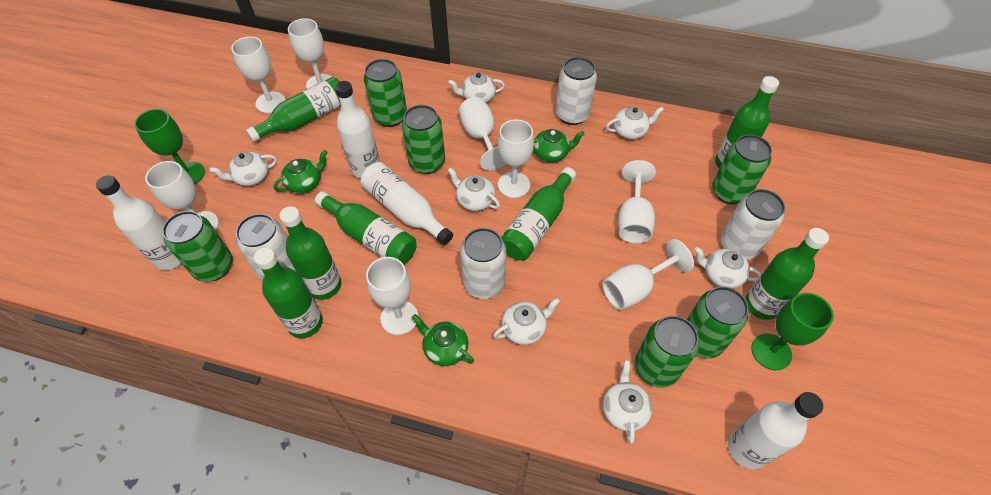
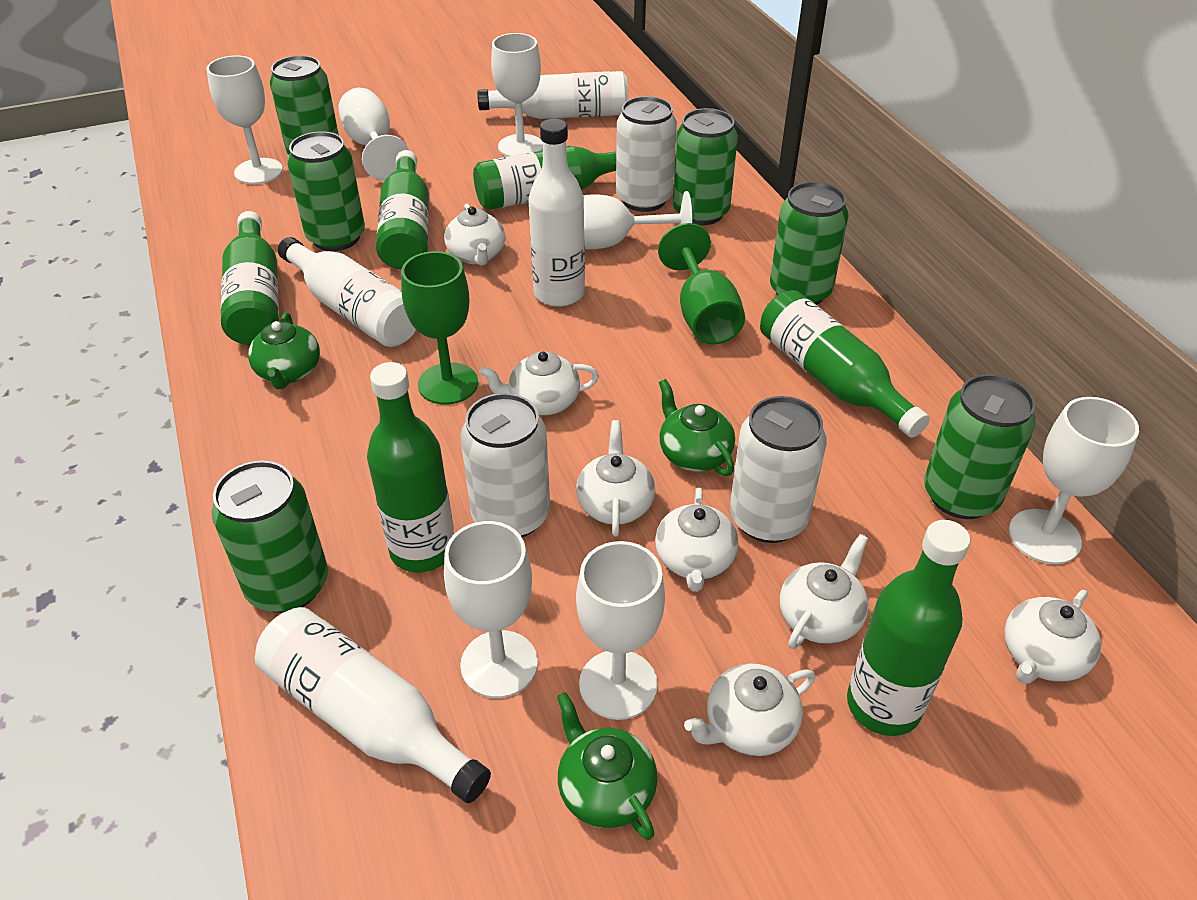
green bottle: [246,77,341,142] [254,248,323,338] [279,206,341,300] [315,191,417,264] [501,167,576,261] [715,76,779,168] [745,228,829,320] = 7 -> [221,211,279,345] [367,362,454,573] [376,150,429,269] [473,146,616,210] [760,290,930,438] [847,520,971,736] = 6
white can: [236,214,295,281] [460,228,506,299] [555,57,597,125] [721,189,785,260] = 4 -> [460,393,550,537] [616,96,677,212] [730,396,827,543] = 3
white goblet: [145,161,219,231] [231,37,286,113] [288,18,332,89] [366,257,418,335] [459,97,506,171] [498,119,534,198] [602,239,694,310] [618,160,656,244] = 8 -> [206,55,283,184] [338,88,409,180] [444,521,538,698] [491,33,543,157] [576,541,665,720] [583,191,692,249] [1009,397,1139,564] = 7

